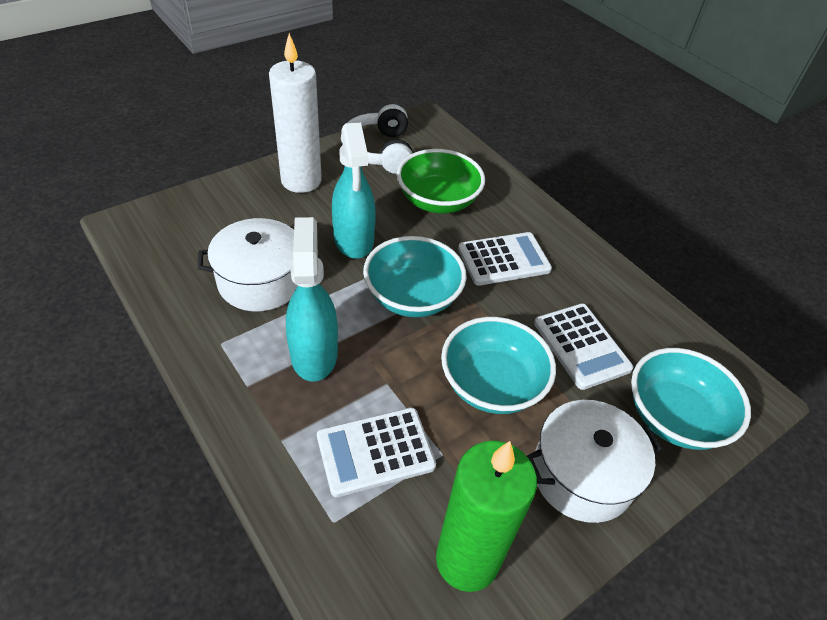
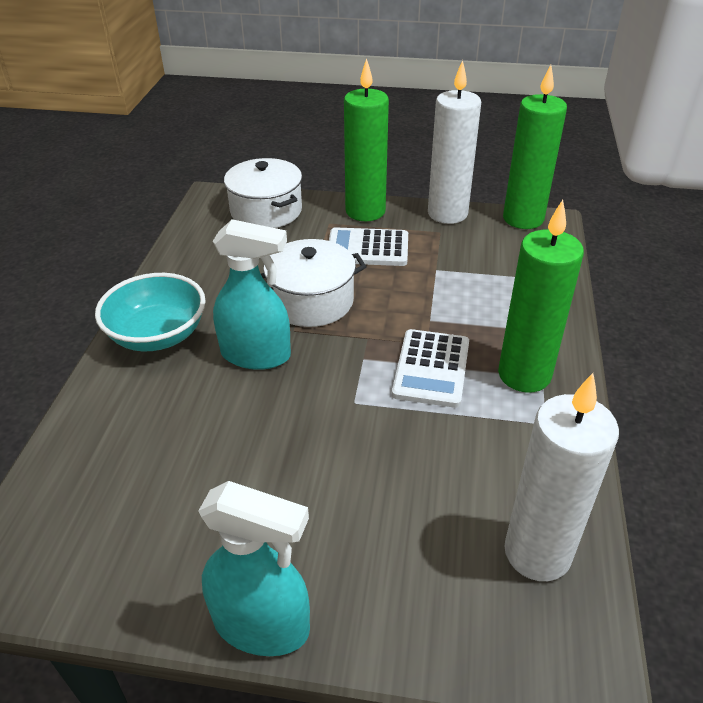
green bowl: [397,149,485,214] = 1 -> none = 0
green candle: [436,441,537,592] = 1 -> [344,58,389,221] [498,200,584,392] [503,65,567,229] = 3
turquoise bowl: [363,236,467,317] [441,317,556,414] [631,348,751,450] = 3 -> [95,273,206,351] = 1
white calculator: [317,407,436,497] [458,232,552,286] [534,304,633,390] = 3 -> [329,227,408,266] [392,329,469,408] = 2
white candle: [269,33,322,193] = 1 -> [428,60,481,224] [504,373,619,581] = 2
white headphones: [341,104,413,174] = 1 -> none = 0

